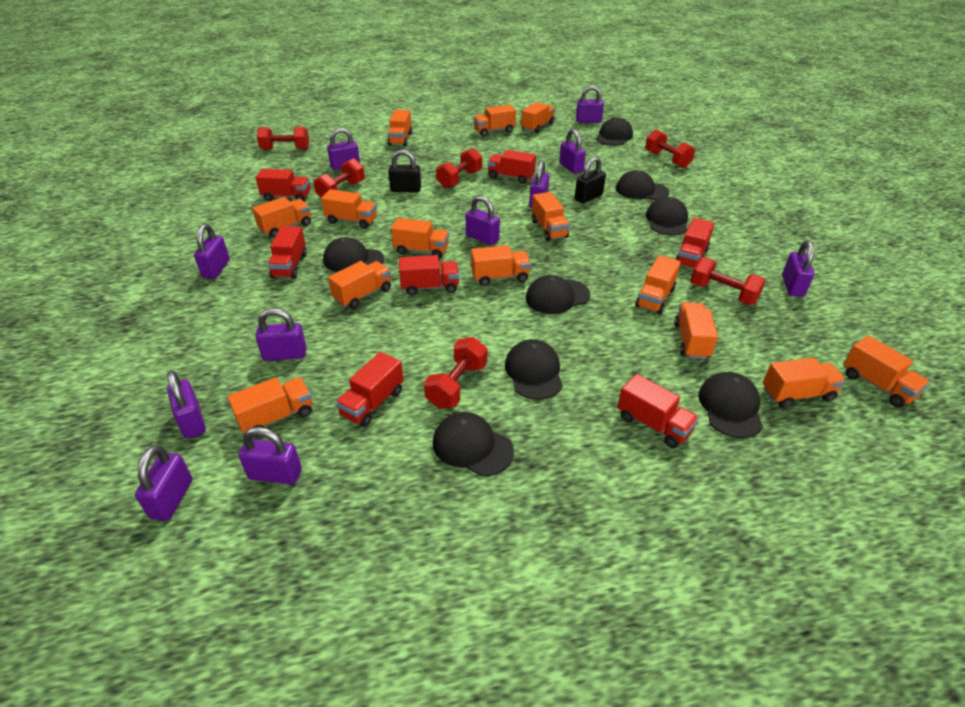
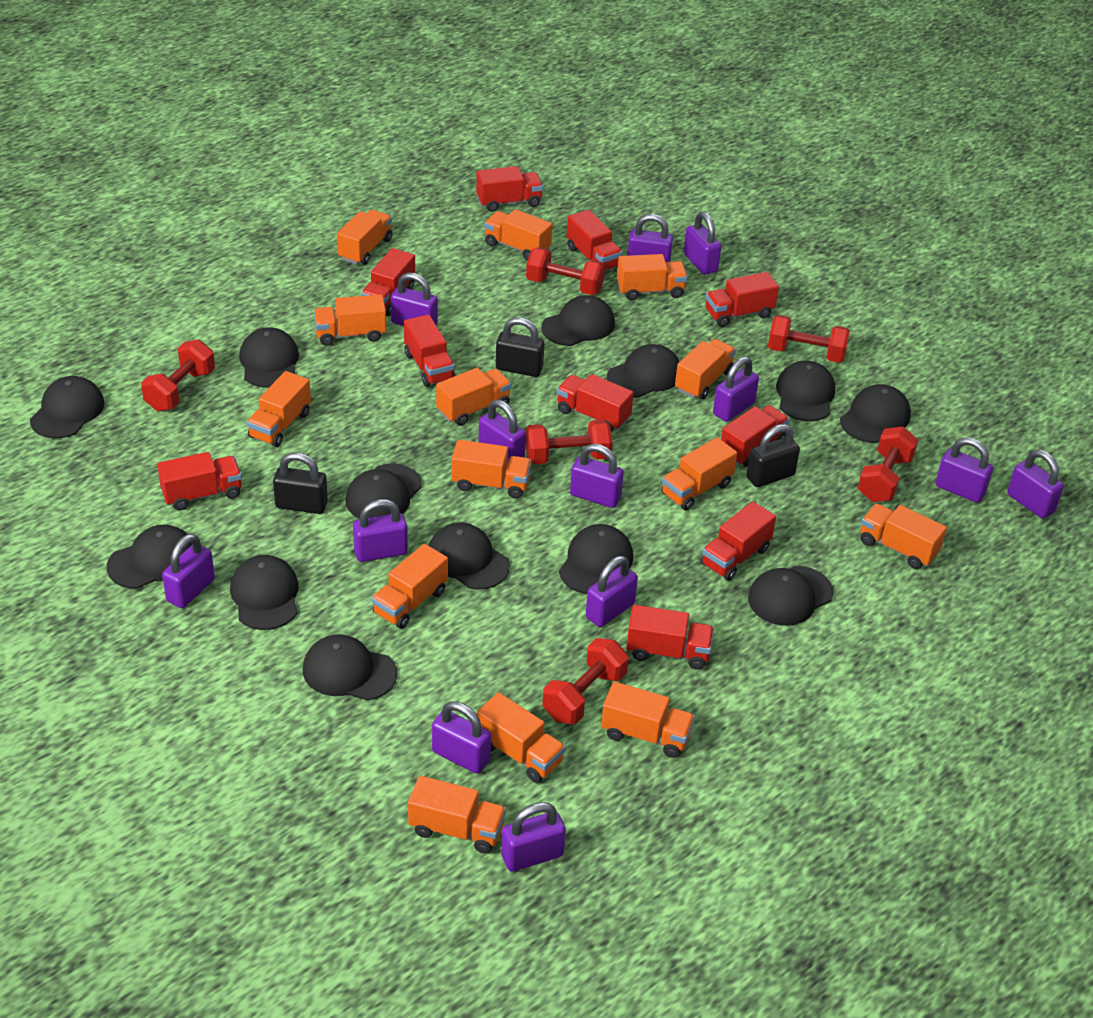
black cap: [323,237,384,272] [433,412,514,476] [505,339,563,400] [526,275,590,314] [596,117,633,146] [616,170,669,200] [646,197,688,235] [698,372,763,438] = 8 -> [30,376,105,438] [107,525,192,589] [230,555,299,630] [239,327,299,388] [303,634,397,701] [346,464,422,519] [429,522,510,590] [541,295,615,346] [559,524,633,594] [607,344,679,398] [748,566,833,626] [776,360,835,421] [840,384,911,443] = 13
black padlock: [388,150,421,192] [575,156,606,203] = 2 -> [273,453,328,514] [496,317,544,377] [746,424,800,487] = 3
purple padlock: [135,445,192,521] [167,370,206,439] [194,224,230,279] [239,427,302,484] [255,308,307,361] [327,127,360,170] [465,195,500,245] [529,160,549,208] [559,129,586,174] [576,85,604,123] [782,240,815,297] = 11 -> [162,534,215,608] [353,499,408,562] [391,272,438,326] [432,701,491,774] [479,400,526,461] [501,802,566,872] [570,444,624,508] [586,556,638,627] [627,214,673,262] [684,211,721,275] [713,356,759,422] [936,437,993,503] [1007,450,1064,519] = 13
red truck: [255,169,310,201] [267,226,307,279] [336,352,404,427] [399,255,459,296] [488,150,536,184] [618,374,699,448] [675,218,715,269] = 7 -> [157,452,242,510] [361,248,415,316] [404,315,455,387] [476,166,543,212] [557,374,634,431] [567,210,622,271] [626,605,714,670] [701,501,776,581] [705,272,779,327] [721,405,790,467] = 10

